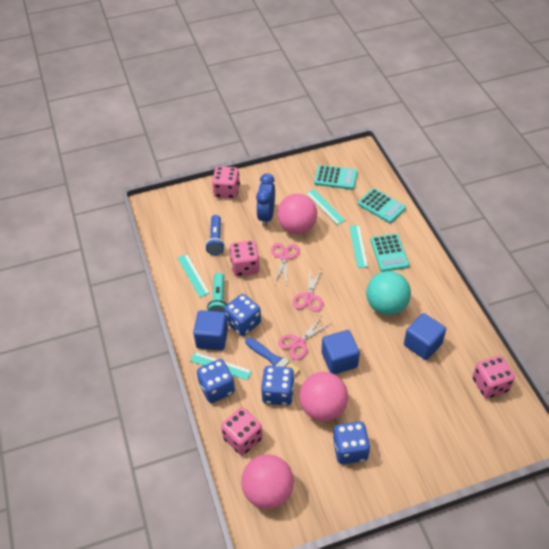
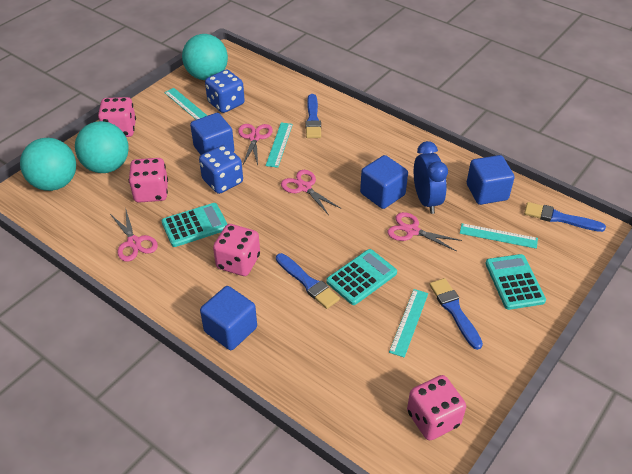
blue brush: [245,337,300,377] = 1 -> [276,253,340,309] [305,94,321,138] [429,278,483,350] [524,202,606,232] = 4
blue cube: [193,310,228,350] [322,330,360,374] [404,313,446,360] = 3 -> [190,113,234,155] [200,286,257,350] [360,155,408,209] [467,155,515,205] = 4
blue dice: [197,359,235,403] [224,294,261,336] [261,366,294,406] [333,422,370,464] = 4 -> [199,145,243,194] [205,70,245,113] = 2
blue flashlight: [205,215,225,255] = 1 -> none = 0
pink ball: [241,454,294,509] [277,194,317,234] [299,372,348,421] = 3 -> none = 0
pink scissors: [271,243,300,284] [278,316,332,360] [292,269,323,312] = 3 -> [110,207,158,262] [238,124,273,165] [281,170,341,215] [387,212,462,251] = 4
turquoise ball: [366,271,411,315] = 1 -> [20,138,76,191] [75,121,129,173] [182,34,228,80] = 3
turquoise flashlight: [207,272,227,312] = 1 -> none = 0

